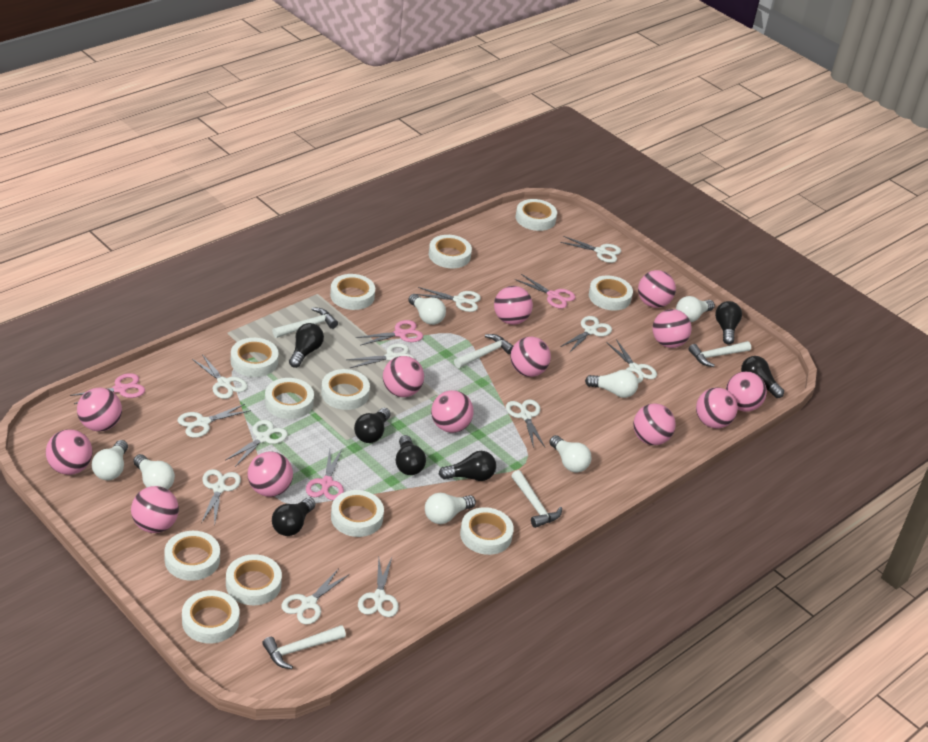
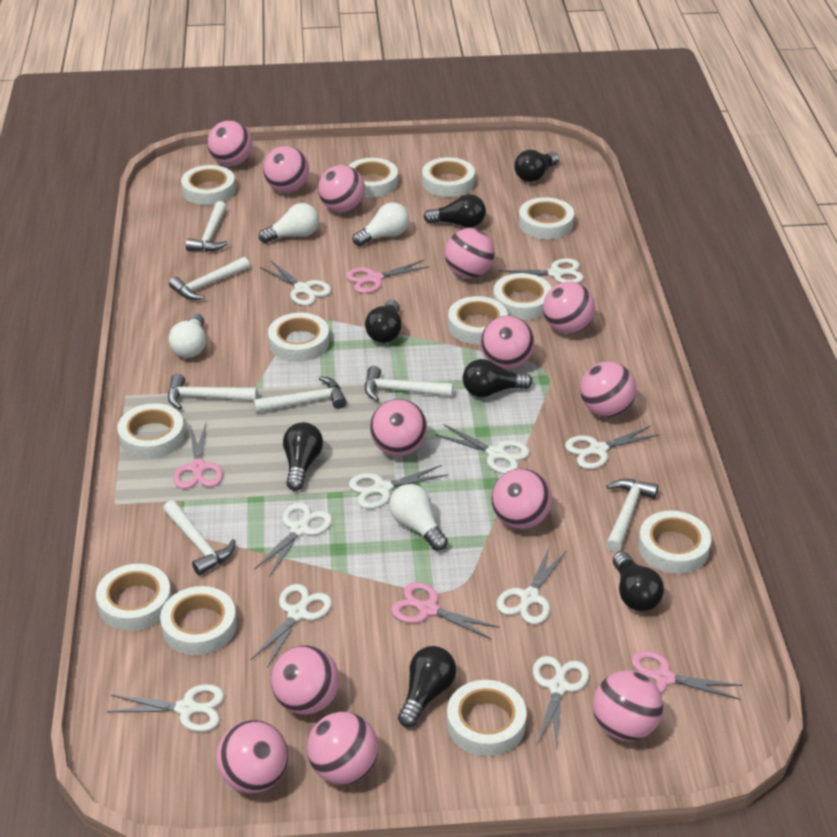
white hammer: [262,625,346,669] [272,307,338,338] [454,334,513,368] [511,470,562,528] [688,341,751,367] = 5 -> [163,500,236,575] [168,374,257,409] [169,257,250,300] [186,201,228,252] [253,376,347,413] [365,366,453,401] [606,479,658,552] = 7
white light bulb: [92,440,128,480] [133,454,175,489] [408,294,446,325] [425,493,476,524] [549,435,591,472] [585,370,638,398] [676,296,715,322] = 7 -> [169,313,206,358] [259,203,319,243] [353,202,409,246] [389,484,448,551] = 4
white scissors: [178,404,251,438] [192,354,248,399] [201,469,241,524] [225,420,288,467] [281,568,350,624] [346,343,415,368] [358,558,399,617] [417,287,481,312] [506,399,545,448] [560,236,621,263] [560,316,612,353] [606,339,657,383] = 12 -> [107,684,224,732] [251,584,332,668] [254,502,333,577] [259,260,331,306] [349,465,448,509] [435,424,530,474] [497,546,566,624] [498,258,584,283] [533,656,589,750] [565,426,660,469] = 10

